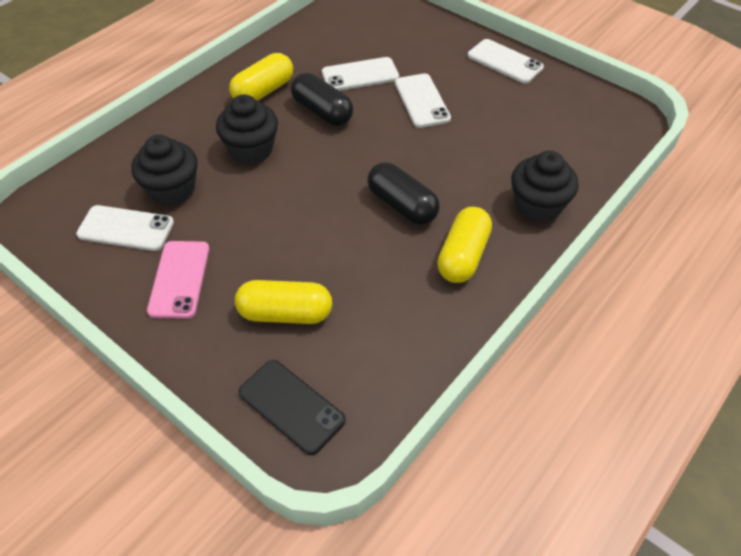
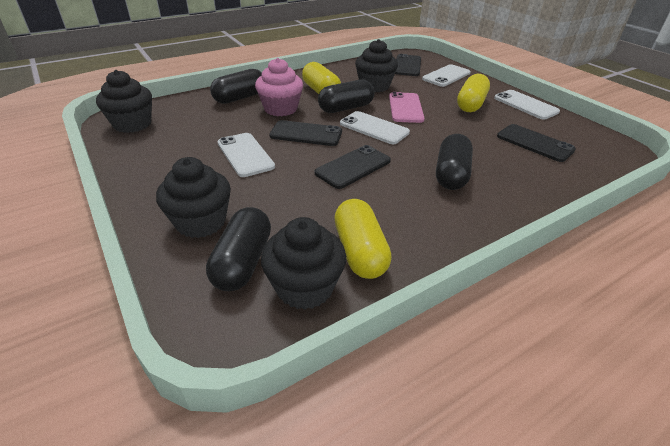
black capsule: [291,73,353,126] [367,162,440,225] = 2 -> [206,207,271,291] [210,69,262,104] [318,79,374,113] [436,134,473,190] = 4
black cupcake: [131,135,198,206] [216,95,278,164] [511,151,579,223] = 3 -> [96,70,152,133] [156,157,231,238] [261,217,346,310] [355,39,398,92] = 4
black phone: [239,360,346,455] = 1 -> [270,120,342,146] [315,145,391,189] [395,54,421,76] [497,124,576,162] = 4
pink cupcake: none = 0 -> [255,58,303,116] = 1

